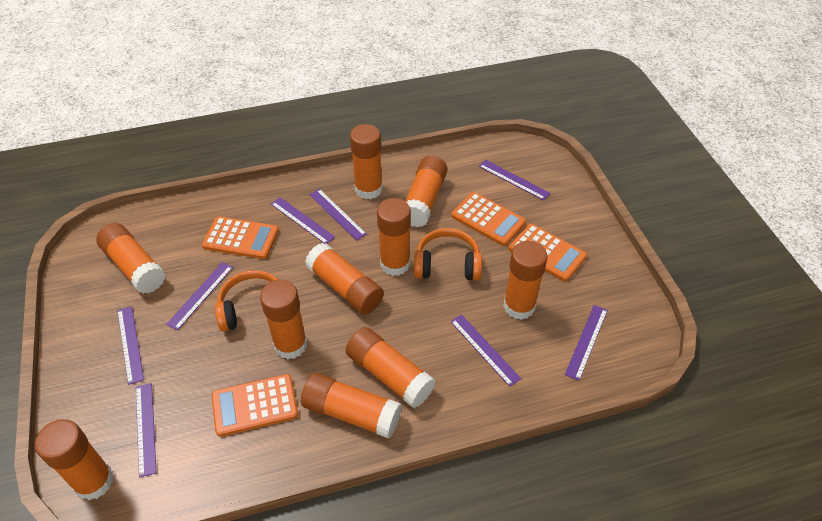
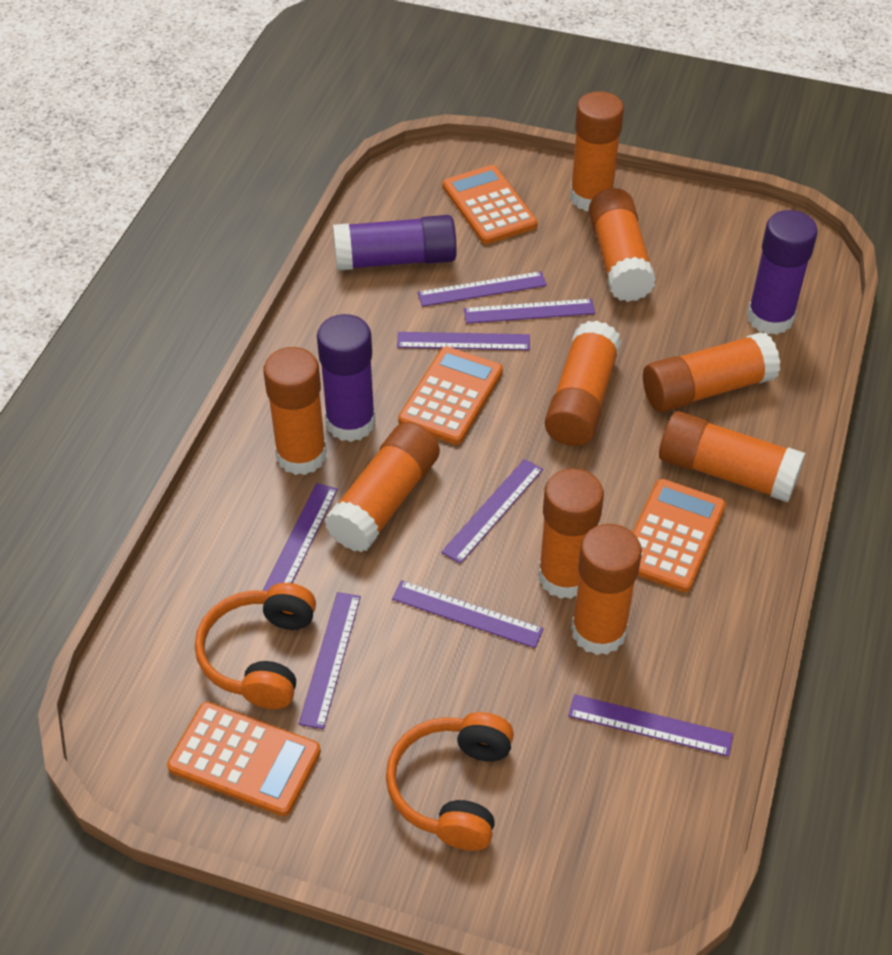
orange glue stick: [35,419,114,500] [96,223,165,294] [260,280,307,359] [301,373,402,438] [305,243,384,315] [346,327,435,408] [350,124,383,199] [377,198,411,276] [405,156,447,227] [503,241,548,320] = 10 -> [263,347,327,475] [324,422,440,552] [538,468,604,599] [545,321,622,446] [570,91,624,211] [571,524,642,655] [589,188,656,302] [643,332,780,412] [659,411,805,502] = 9
purple glue stick: none = 0 -> [317,314,376,442] [333,215,457,271] [747,210,818,335] = 3

